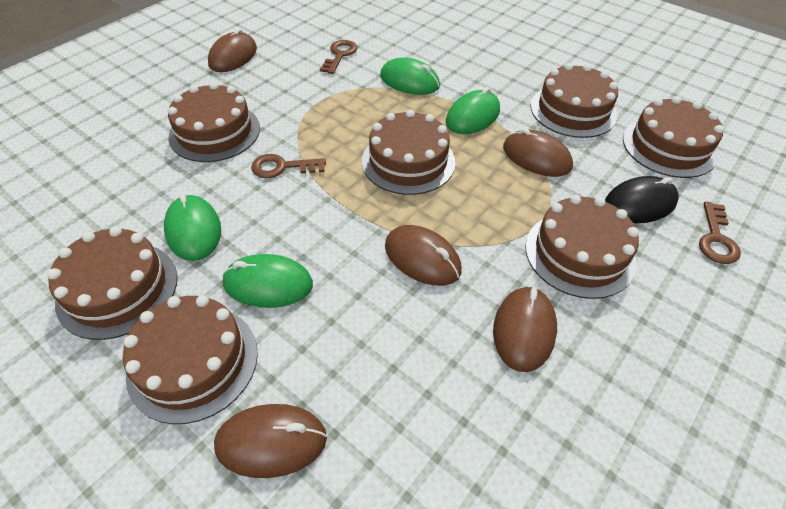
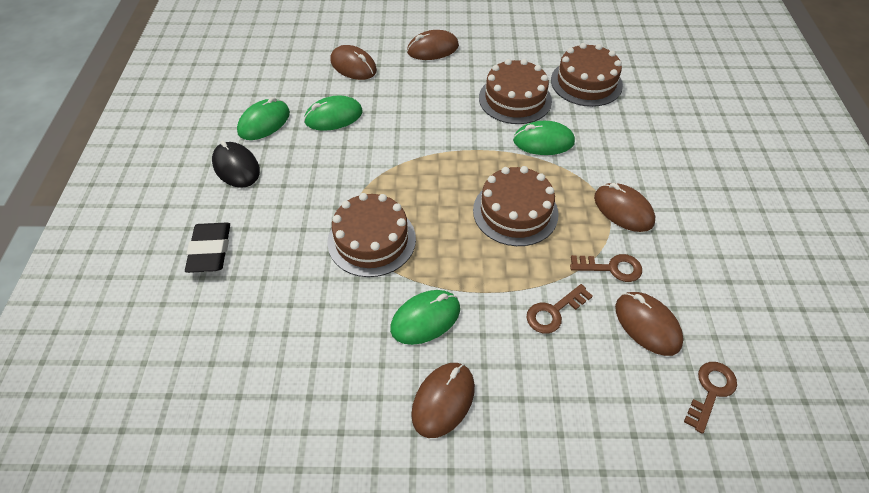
black eraser: none = 0 -> [185,223,230,273] = 1
brown cake: [47,226,178,340] [123,295,258,424] [168,82,260,162] [362,109,455,195] [525,195,639,299] [531,63,618,138] [623,96,724,178] = 7 -> [328,193,416,277] [473,166,559,246] [479,59,552,124] [551,43,623,107] = 4

